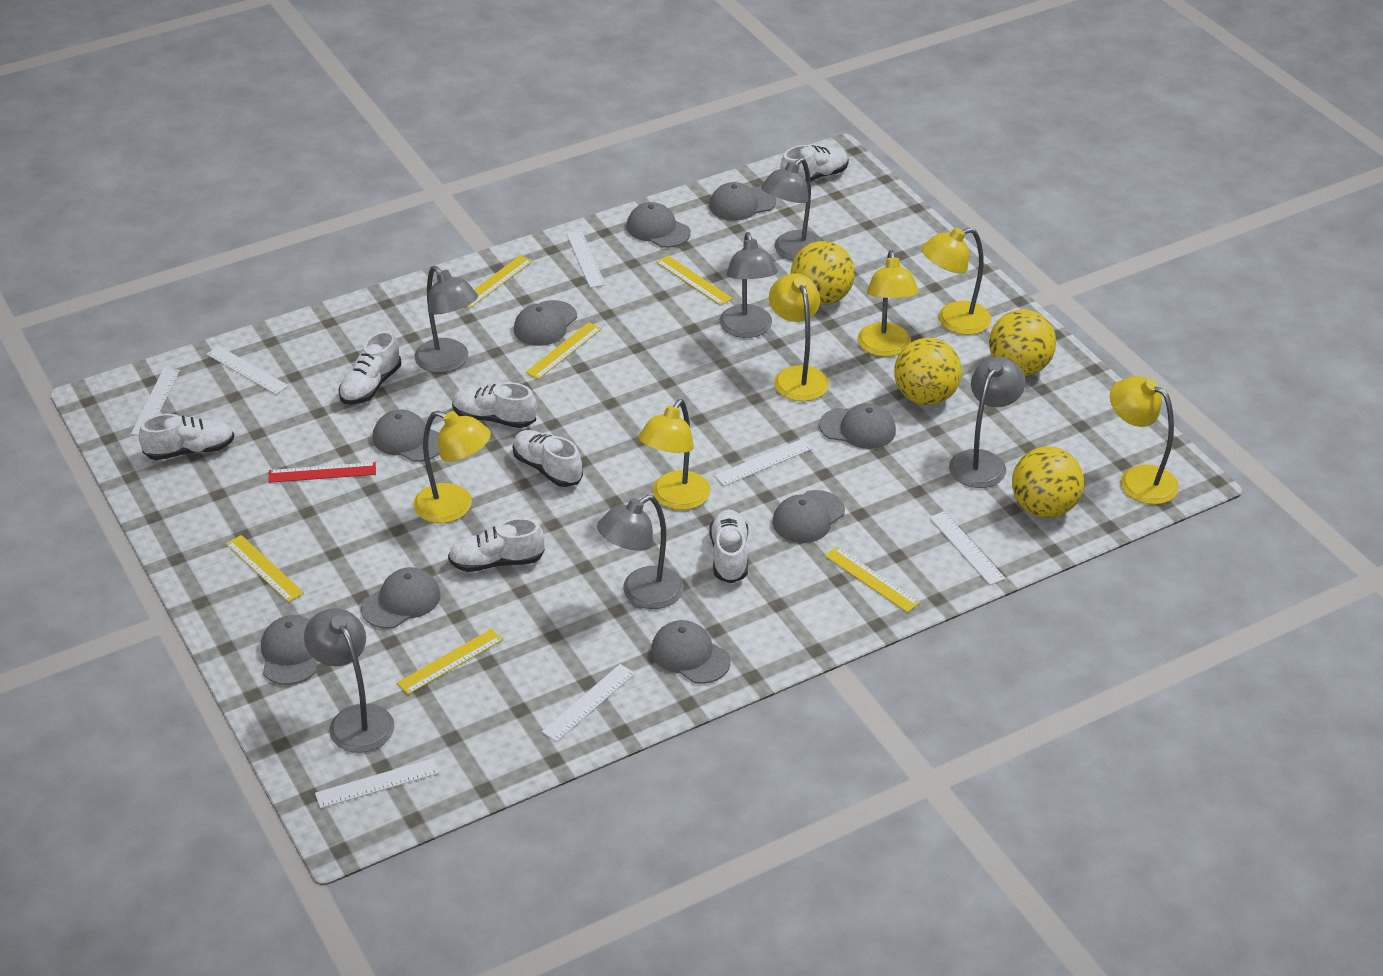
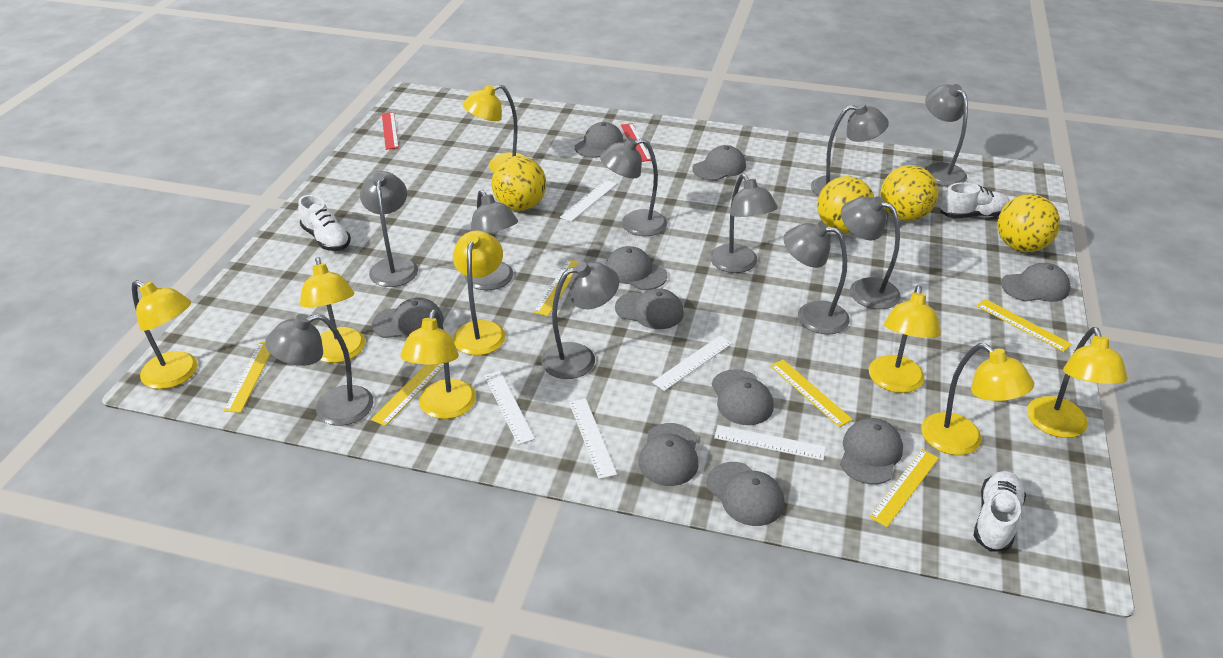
grey cap: [261,615,317,685] [361,567,440,629] [373,410,440,462] [514,300,577,346] [626,202,691,248] [651,620,731,684] [709,182,776,221] [772,490,845,543] [819,403,896,449] = 9 -> [372,298,444,338] [575,122,624,158] [605,246,667,290] [615,288,684,329] [639,423,699,486] [693,145,746,181] [706,462,784,526] [711,369,774,425] [840,418,903,484] [1001,263,1071,302] = 10
grey lamp: [304,608,394,753] [414,266,478,373] [597,495,684,609] [719,232,778,338] [761,158,823,261] [949,357,1026,488] = 6 -> [265,314,374,426] [360,171,418,287] [465,190,518,290] [541,262,619,379] [600,138,667,236] [710,174,778,273] [783,222,850,335] [811,103,889,196] [841,196,900,309] [925,84,968,186] = 10
red ruler: [268,462,376,483] = 1 -> [382,112,399,150] [621,123,652,162] = 2
white ruler: [131,368,180,435] [206,346,288,394] [315,758,439,808] [542,664,635,742] [566,230,606,288] [714,439,812,486] [929,511,1006,585] = 7 -> [484,371,535,445] [560,180,617,222] [569,398,617,479] [652,336,732,391] [714,425,826,460] = 5
white shoe: [139,414,234,460] [338,331,401,405] [448,518,545,572] [452,382,537,428] [513,430,583,487] [710,510,748,583] [780,145,849,181] = 7 -> [298,195,351,251] [940,182,1010,219] [973,471,1026,552] = 3
yellow lamp: [413,410,491,523] [638,399,711,510] [769,273,829,401] [858,250,919,357] [922,228,992,335] [1110,376,1179,504] = 6 -> [132,280,198,389] [300,257,365,363] [401,309,476,419] [453,231,506,355] [462,84,525,173] [869,285,941,393] [921,343,1034,455] [1027,327,1128,438] = 8

